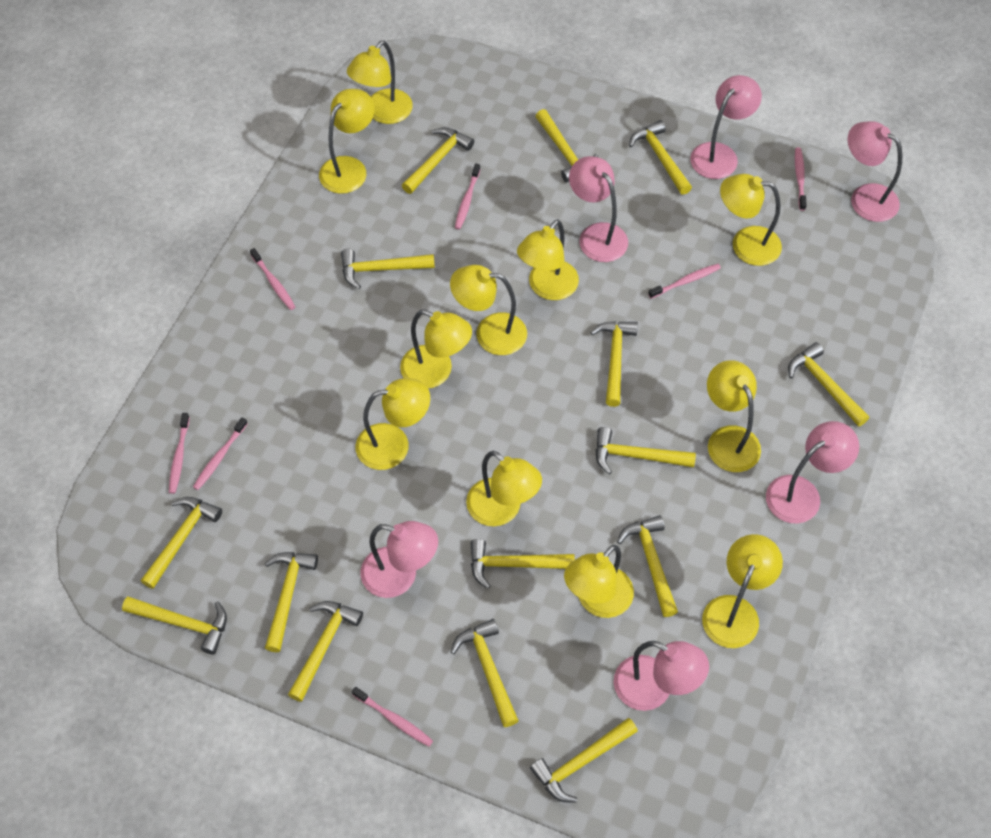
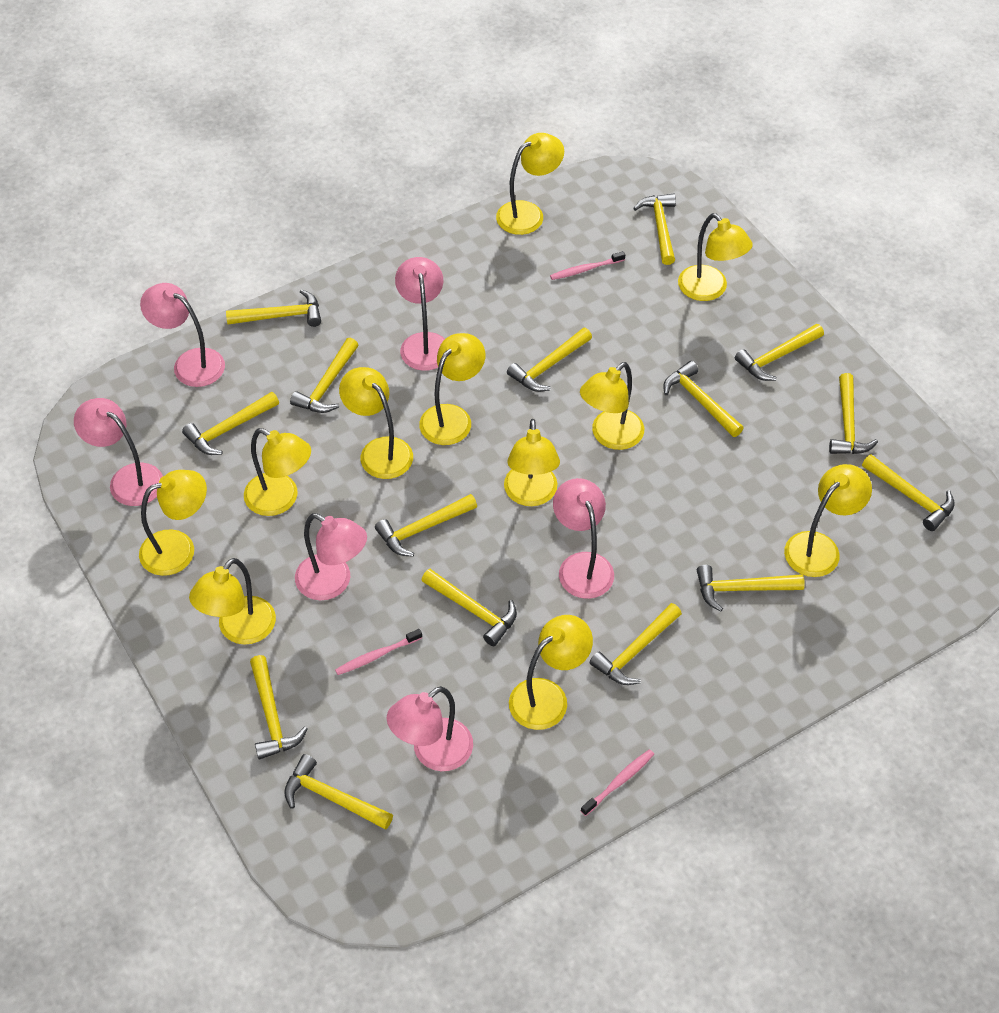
pink toothbrush: [169,413,190,494] [193,417,248,490] [250,248,295,310] [352,687,433,747] [455,163,480,229] [648,264,721,299] [795,147,807,211] = 7 -> [335,629,422,675] [550,251,625,280] [581,749,654,816] = 3

